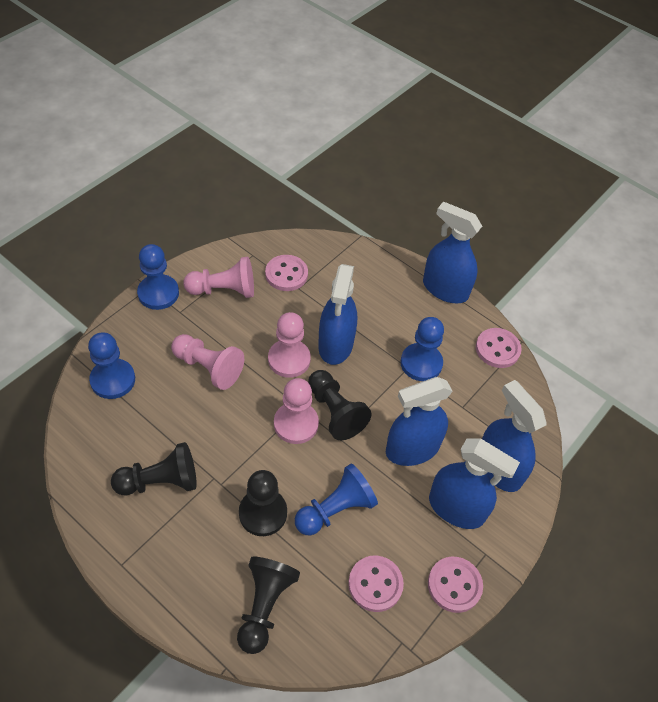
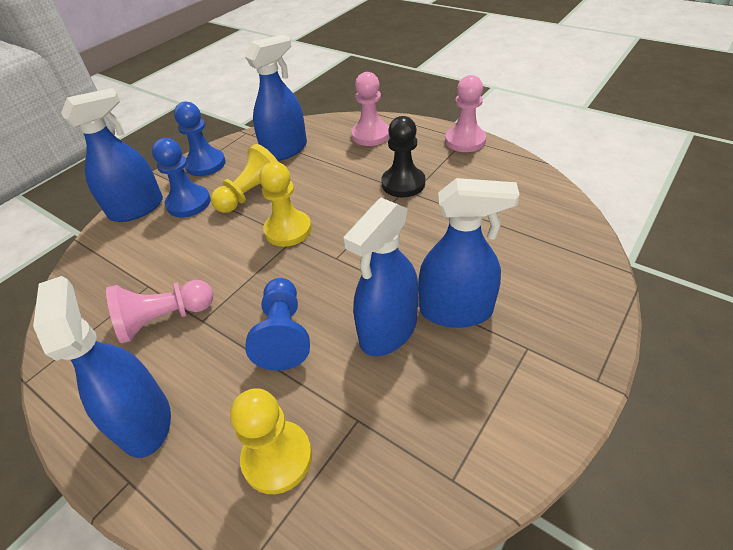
black pawn: [111,442,197,495] [237,557,300,654] [239,470,287,536] [308,370,371,440] = 4 -> [381,116,425,198] = 1
blue pawn: [88,332,135,399] [137,244,179,310] [295,464,378,535] [400,317,444,381] = 4 -> [152,138,211,217] [174,102,226,176] [245,278,310,371] = 3
pink button: [265,255,308,291] [348,556,404,612] [428,557,483,613] [476,328,522,368] = 4 -> none = 0
pink pawn: [171,334,244,390] [183,257,254,298] [268,312,311,378] [274,378,319,444] = 4 -> [106,280,213,343] [351,72,389,146] [445,75,486,152] = 3
yellow pawn: none = 0 -> [211,144,278,213] [230,388,312,494] [259,162,312,247] = 3

